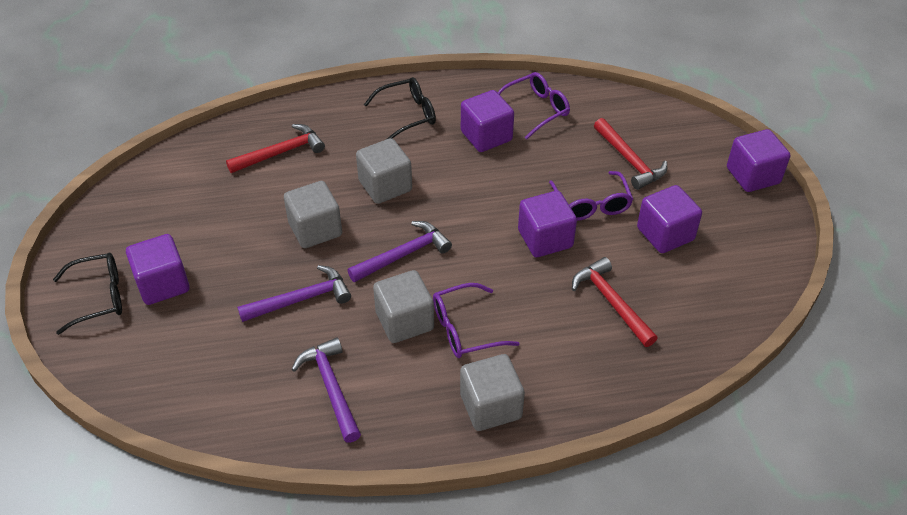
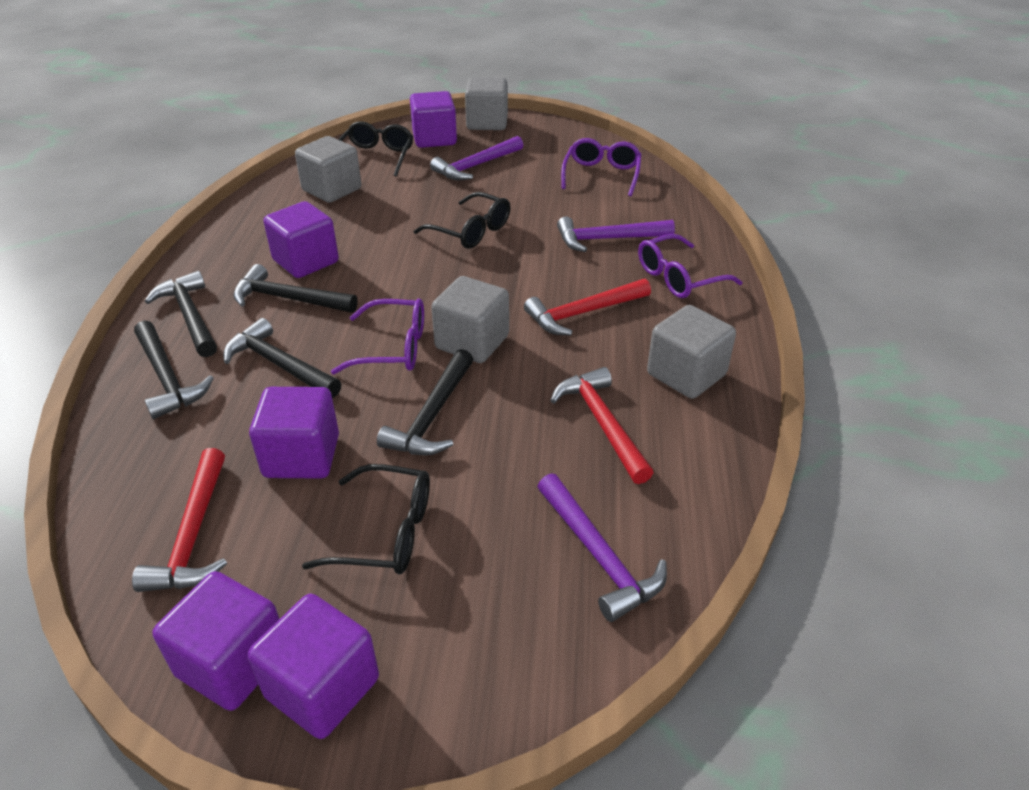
black glasses: [53,253,122,335] [364,77,436,139] = 2 -> [302,464,430,575] [338,121,413,177] [414,192,510,249] = 3
black hammer: none = 0 -> [134,320,214,419] [145,271,217,357] [223,318,342,398] [233,264,358,313] [377,349,473,455] = 5

